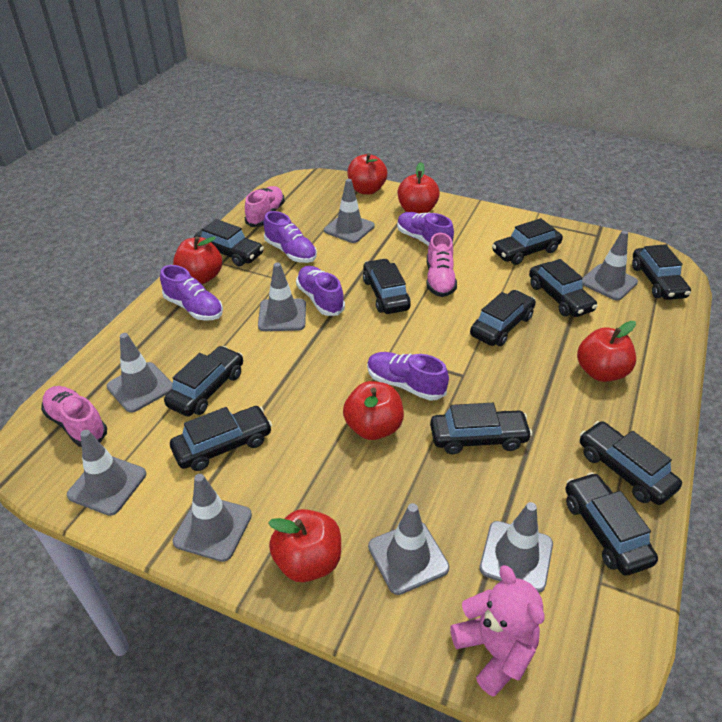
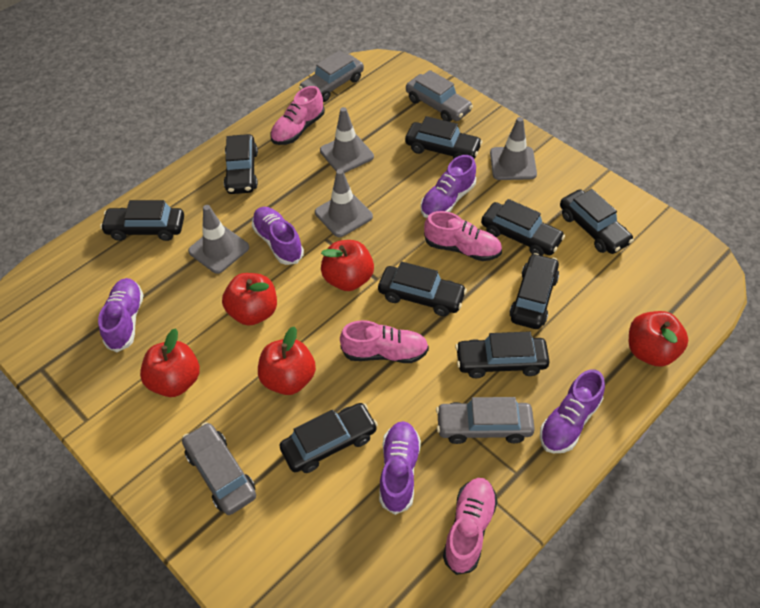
black car: [164,346,243,416] [170,406,272,471] [194,219,264,267] [363,258,411,314] [430,403,532,454] [470,290,536,346] [492,218,563,265] [529,259,598,317] [565,472,658,576] [580,421,682,505] [632,244,691,300] = 11 -> [100,200,184,241] [224,134,258,194] [279,403,378,473] [378,261,467,316] [405,116,483,159] [455,331,550,378] [481,199,565,256] [509,253,559,329] [560,189,634,254] = 9
grey car: none = 0 -> [182,422,256,515] [299,50,364,102] [406,70,473,122] [436,397,535,444] = 4
grey traffic cone: [67,430,146,516] [107,333,173,413] [173,474,252,562] [258,262,306,331] [324,179,375,243] [368,503,449,595] [479,502,553,593] [582,231,638,300] = 8 -> [188,205,249,274] [315,169,373,237] [320,107,374,173] [490,117,537,180] = 4
pink shoe: [41,386,107,447] [245,186,285,227] [426,233,457,297] = 3 -> [271,86,325,145] [340,320,429,363] [424,211,502,261] [443,478,498,575] = 4
pink teddy bear: [450,565,545,696] = 1 -> none = 0
red apple: [173,236,222,284] [268,509,341,582] [343,381,404,440] [347,153,387,195] [397,162,440,213] [577,321,636,382] = 6 -> [140,328,200,397] [222,273,277,326] [258,326,316,395] [321,240,374,291] [629,311,689,367] = 5

